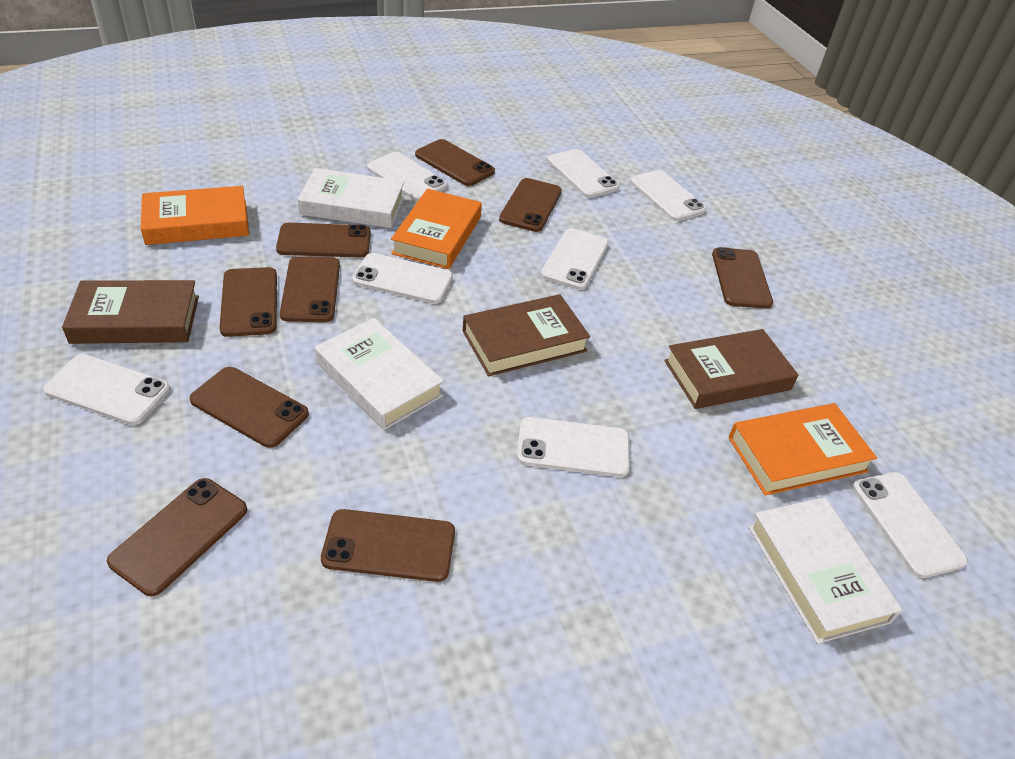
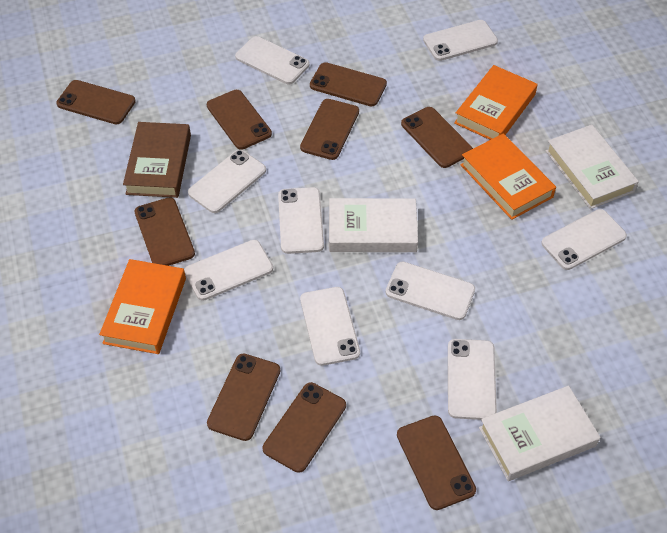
brown book: [62,280,199,344] [463,294,590,376] [664,329,798,409] = 3 -> [123,122,191,198] = 1
white phone: [43,354,170,425] [352,253,453,304] [367,152,448,201] [517,417,630,477] [541,228,609,290] [547,149,620,198] [630,170,706,221] [852,472,968,578] = 8 -> [184,240,273,301] [188,150,266,213] [235,36,310,84] [278,187,324,254] [300,287,360,366] [386,262,475,320] [423,20,498,61] [448,339,497,420] [541,209,627,270] = 9

